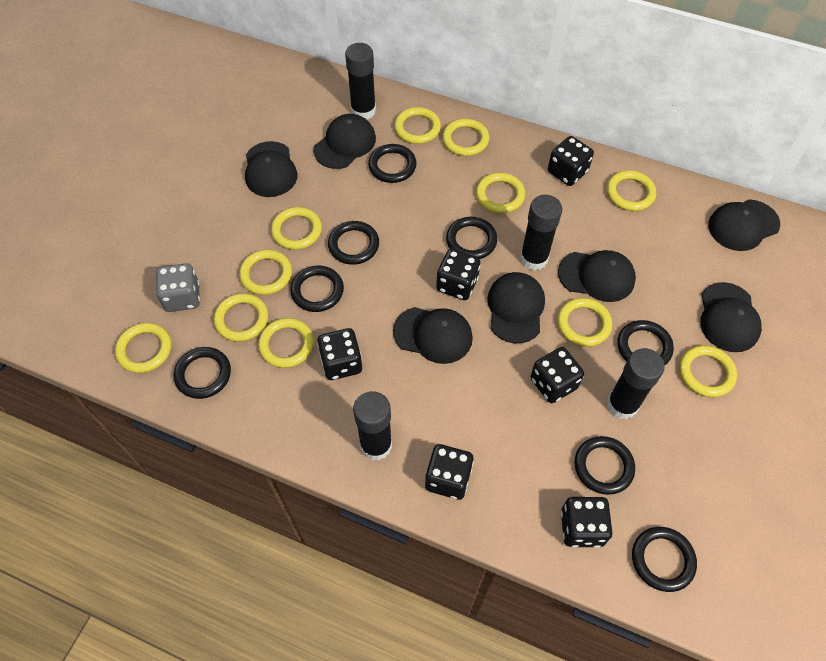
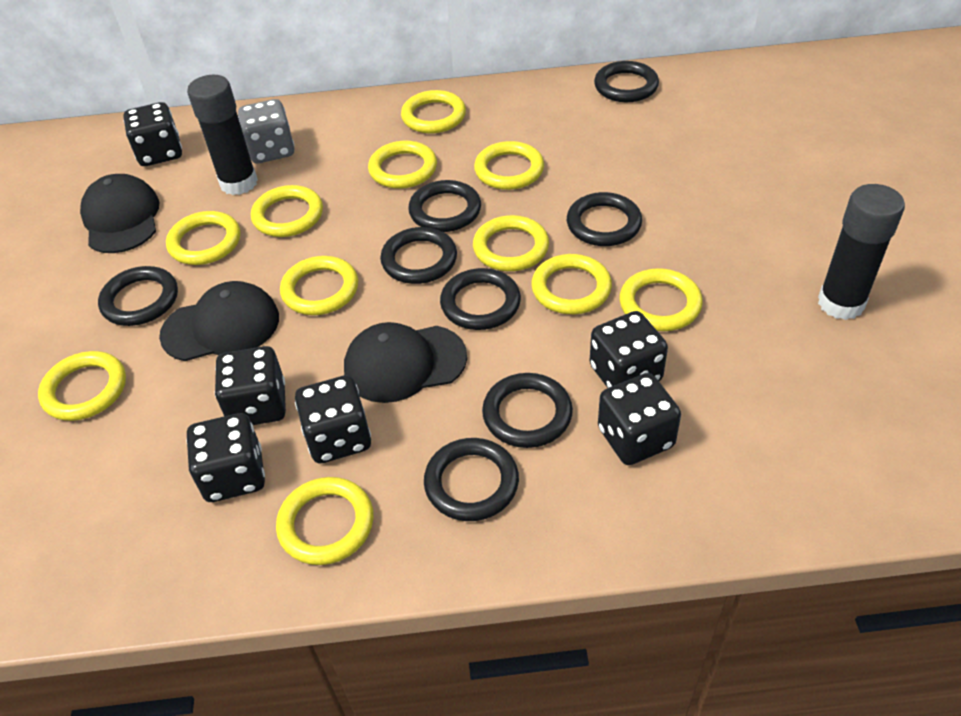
black cap: [245,141,297,197] [313,114,376,169] [393,307,473,364] [487,272,545,344] [558,250,636,302] [700,282,762,352] [708,199,780,251] = 7 -> [80,174,160,253] [159,281,279,361] [344,322,467,403] = 3
black glue stick: [345,43,376,119] [353,391,392,460] [520,195,562,270] [607,348,665,419] = 4 -> [187,75,258,195] [818,184,905,320] = 2

